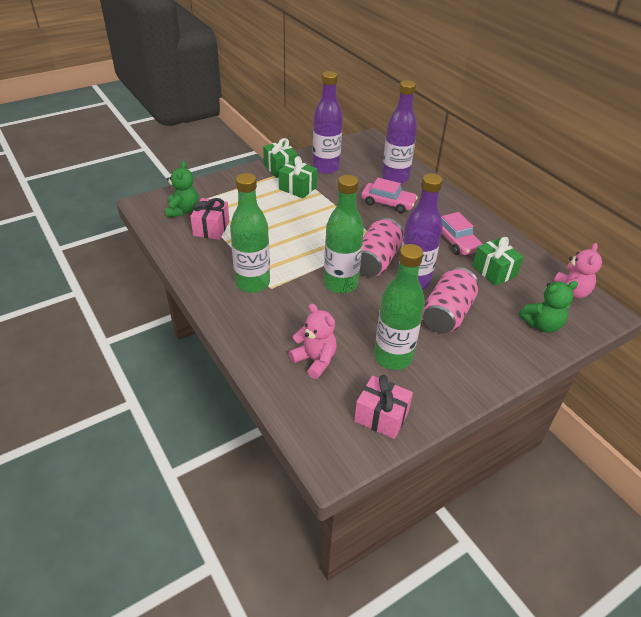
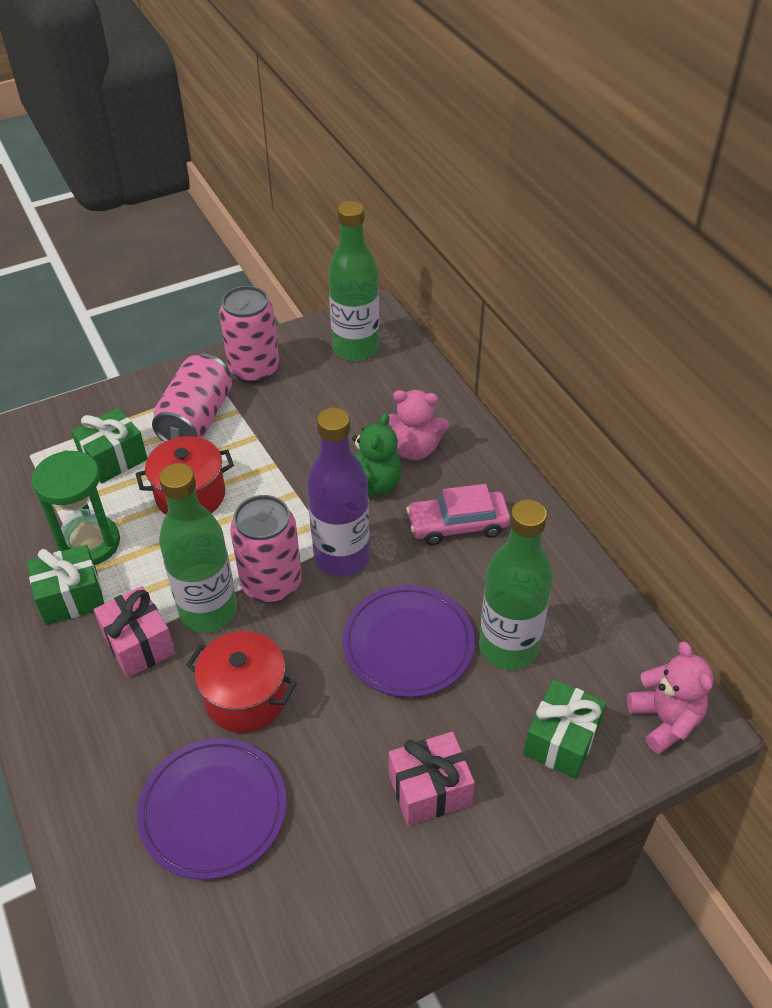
green hourglass: none = 0 -> [32,450,120,565] = 1
green teddy bear: [165,161,198,217] [519,281,578,333] = 2 -> [352,412,402,498] = 1
pink can: [359,218,403,277] [422,267,478,333] = 2 -> [152,354,232,442] [219,286,279,384] [230,495,302,603] = 3
pink car: [361,178,418,213] [441,212,482,255] = 2 -> [406,484,510,545] = 1
purple bottle: [312,71,343,174] [382,80,417,184] [398,173,443,290] = 3 -> [307,408,370,576] = 1
purple plate: none = 0 -> [137,738,286,880] [342,585,475,697] = 2
red pot: none = 0 -> [136,436,234,515] [186,631,297,733] = 2

